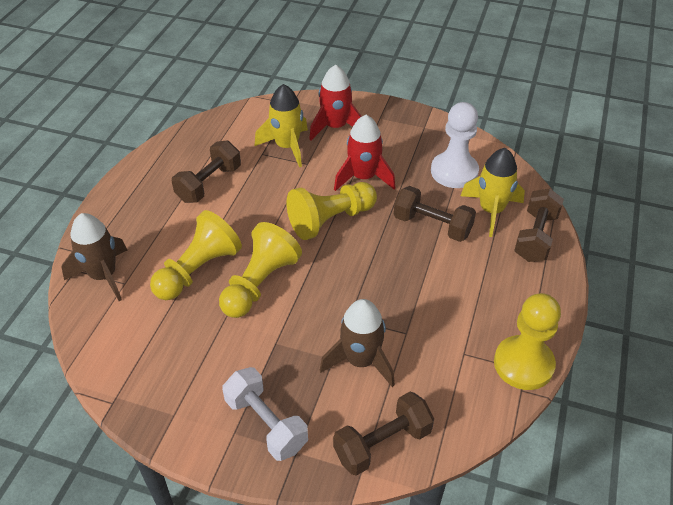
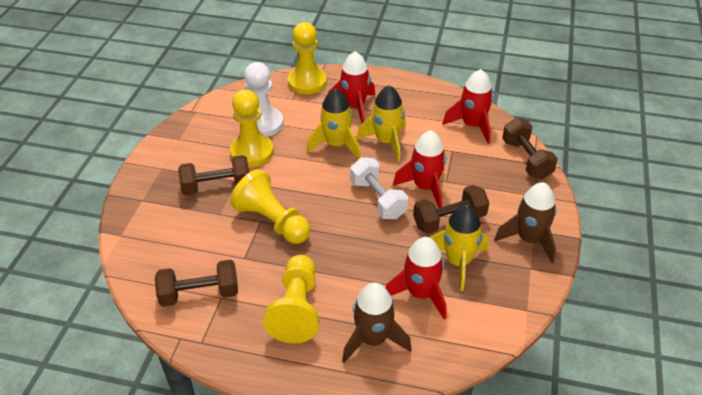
red rocket: [309,65,362,140] [334,115,395,191] = 2 -> [328,52,375,123] [386,237,447,320] [393,130,446,208] [443,69,493,144] = 4
yellow rocket: [255,84,308,167] [461,148,525,237] = 2 -> [307,88,361,159] [356,85,406,161] [430,205,489,291] = 3

